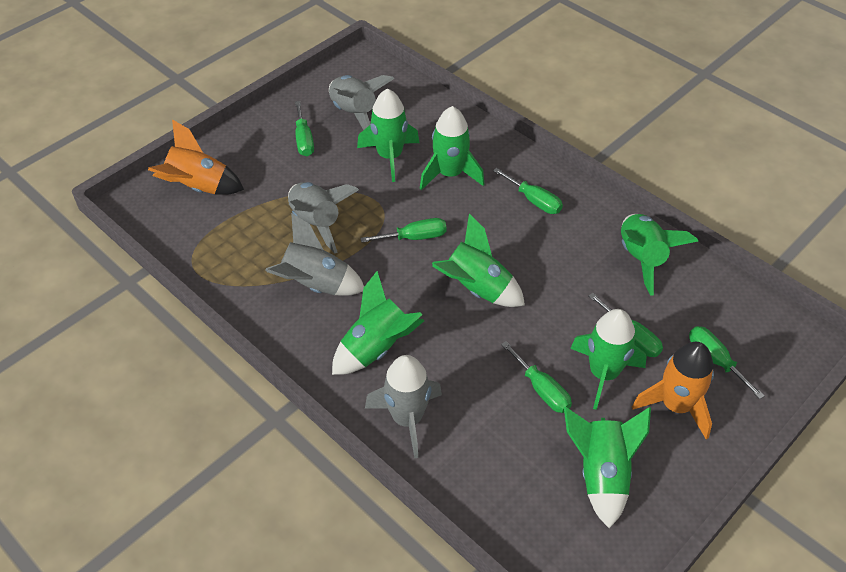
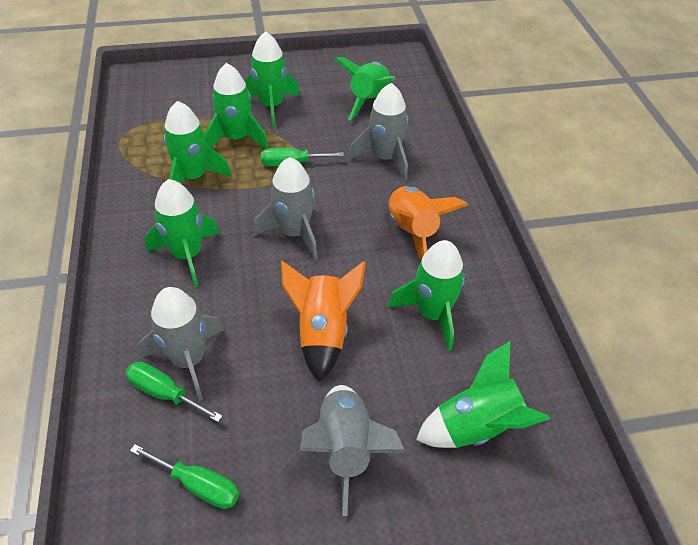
green screwdriver: [295,101,314,156] [360,218,447,243] [493,168,563,214] [501,341,572,413] [588,293,663,357] [689,326,764,399] = 6 -> [126,362,223,422] [130,444,239,509] [261,148,344,166] = 3

